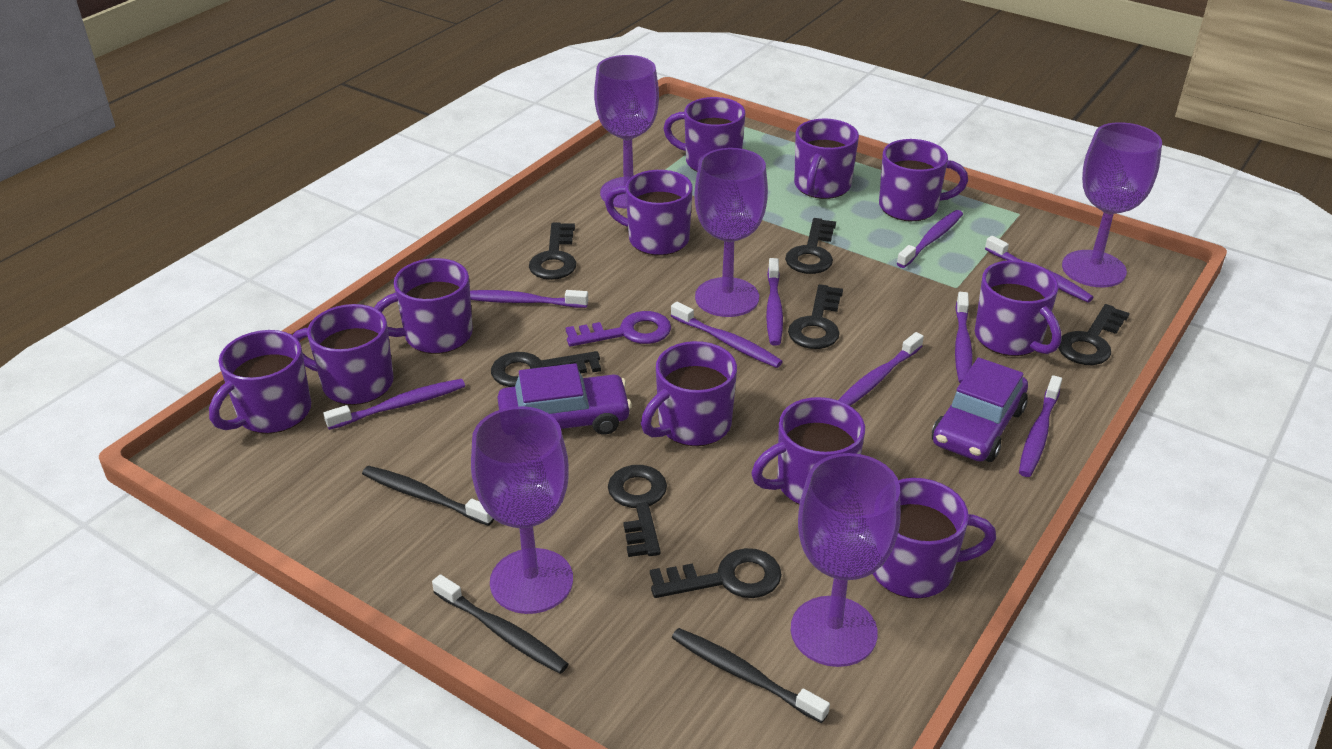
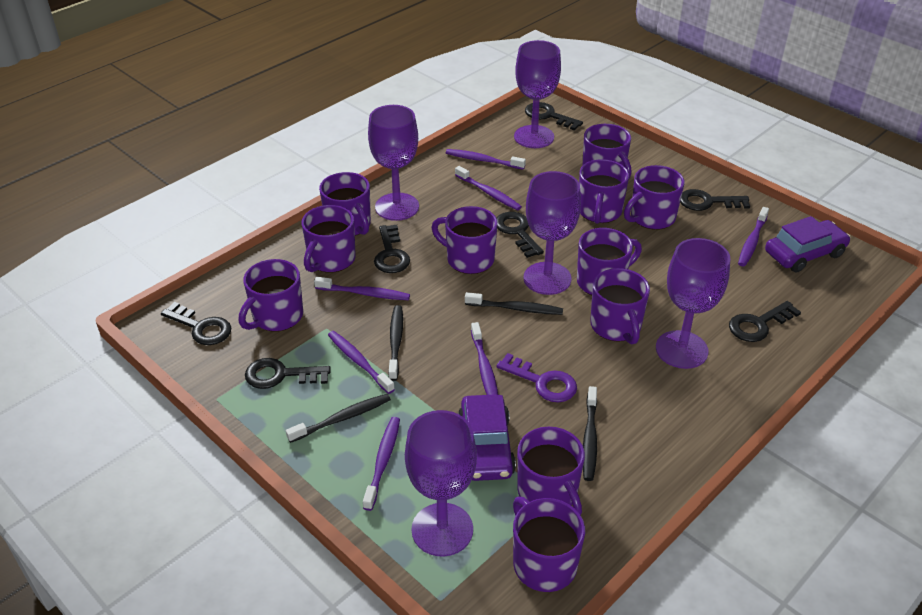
black toothbrush: [362,466,494,526] [432,574,569,674] [672,628,830,723] = 3 -> [286,394,391,443] [388,305,403,381] [465,292,563,315] [583,386,597,481] = 4
purple toothbrush: [323,379,465,430] [470,290,588,308] [671,302,783,368] [766,258,783,346] [839,332,924,406] [897,210,963,268] [955,292,973,383] [985,236,1094,302] [1019,375,1062,477] = 9 -> [314,277,410,300] [328,331,395,394] [363,417,400,511] [446,149,526,170] [455,166,522,211] [471,322,498,395] [738,207,769,267] = 7

